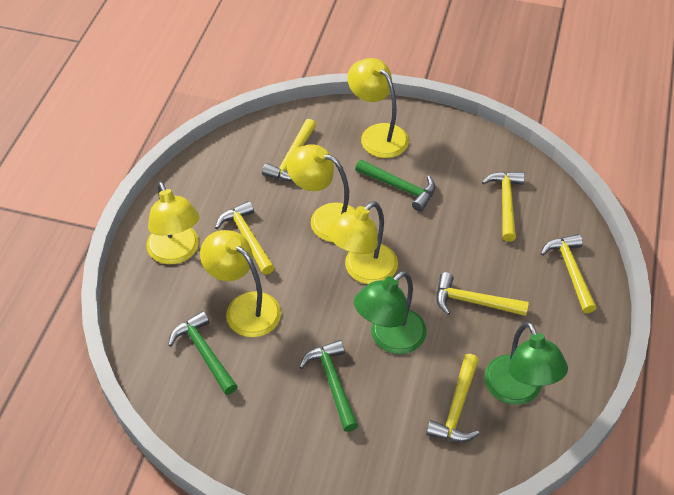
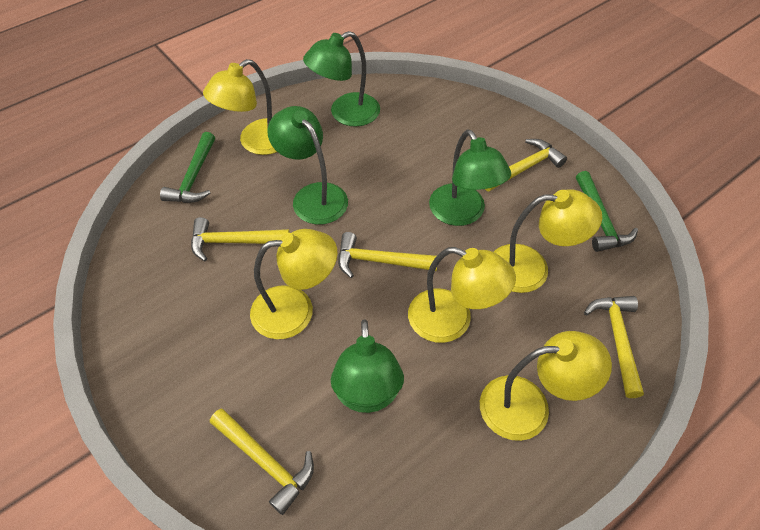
green hammer: [168,311,238,395] [299,340,359,432] [355,159,436,212] = 3 -> [160,132,215,203] [576,171,638,252] = 2
green lamp: [354,271,427,354] [484,322,568,405] = 2 -> [268,106,348,225] [303,31,380,127] [331,319,404,413] [429,130,511,226] = 4
yellow hammer: [215,201,275,275] [262,119,316,181] [426,354,480,442] [436,272,529,316] [482,172,525,242] [541,234,597,313] = 6 -> [191,217,290,261] [210,409,314,515] [338,232,437,278] [485,139,567,191] [584,296,644,398] = 5

